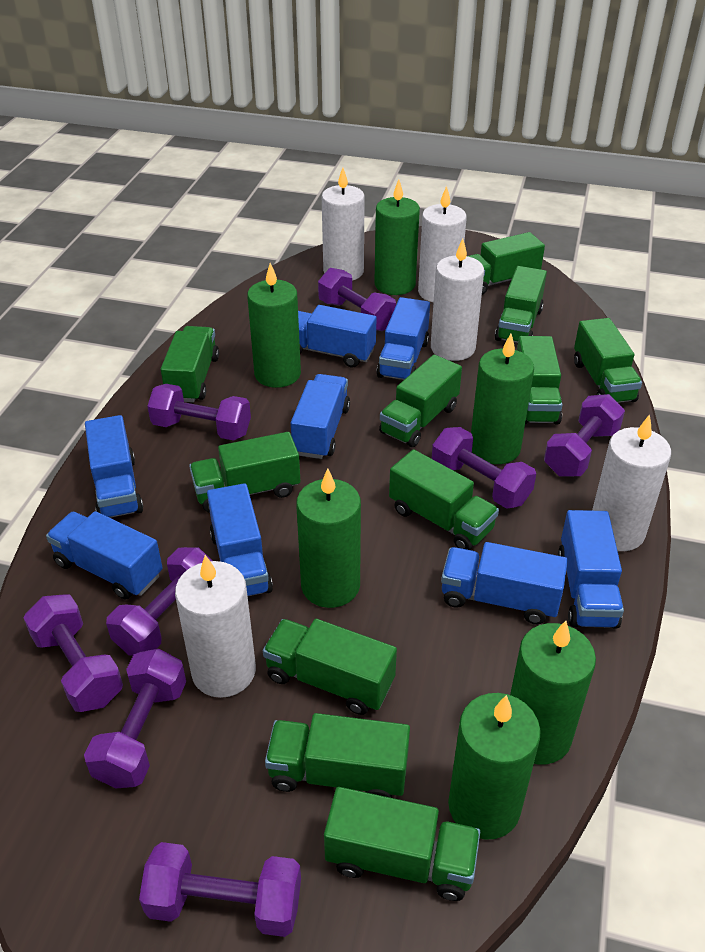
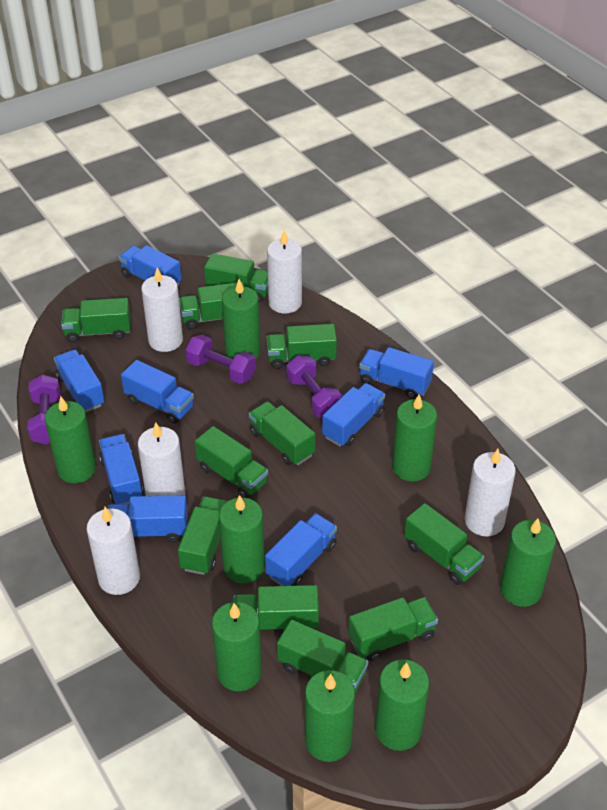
green candle: [247,263,301,388] [296,468,361,608] [374,179,420,295] [448,693,541,840] [471,334,534,464] [510,621,596,765] = 6 -> [45,396,96,483] [212,602,262,691] [219,495,265,584] [222,279,260,359] [305,670,355,762] [375,659,429,751] [392,395,437,481] [500,519,556,607] = 8
purple dumbbell: [23,594,123,712] [84,649,186,789] [106,547,213,656] [139,842,301,937] [147,384,251,441] [318,268,396,331] [432,427,536,509] [544,394,625,476] = 8 -> [27,374,60,444] [185,335,256,384] [286,355,342,418] = 3

